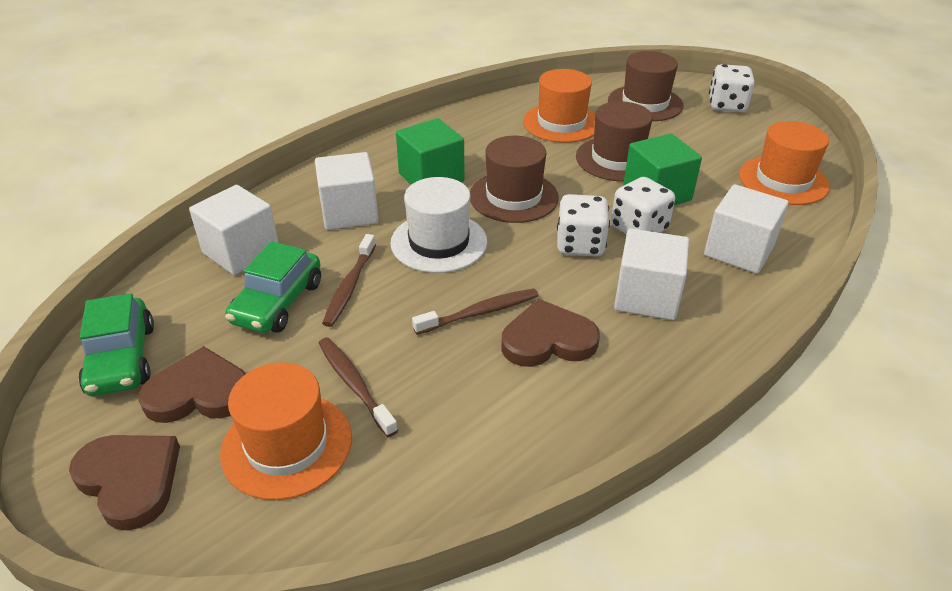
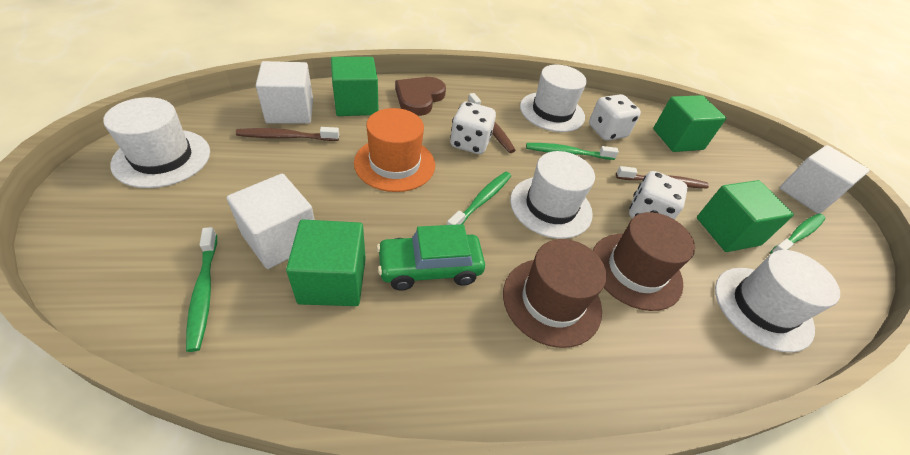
brown hat: [470,136,559,223] [576,101,653,182] [608,51,683,121] = 3 -> [503,239,606,348] [593,212,695,311] = 2
brown heart: [69,435,180,531] [138,346,246,423] [501,299,600,367] = 3 -> [395,77,446,116] = 1
green car: [79,293,154,396] [225,241,321,333] = 2 -> [376,224,485,290] = 1
green cube: [396,118,464,185] [623,133,702,205] = 2 -> [286,219,366,306] [331,57,379,116] [653,95,726,152] [697,180,794,252] = 4
green toothbrush: none = 0 -> [186,227,217,352] [447,171,511,225] [526,143,619,160] [770,213,825,253] = 4
orange hat: [220,362,352,500] [523,69,595,143] [739,121,830,205] = 3 -> [354,108,435,192] = 1
white cube: [189,185,279,275] [315,152,379,230] [614,228,689,320] [704,184,789,274] = 4 -> [227,174,315,269] [256,61,313,124] [780,145,870,214] = 3
white hat: [390,177,487,273] = 1 -> [103,97,210,188] [510,151,595,239] [520,65,587,132] [715,250,840,352] = 4

